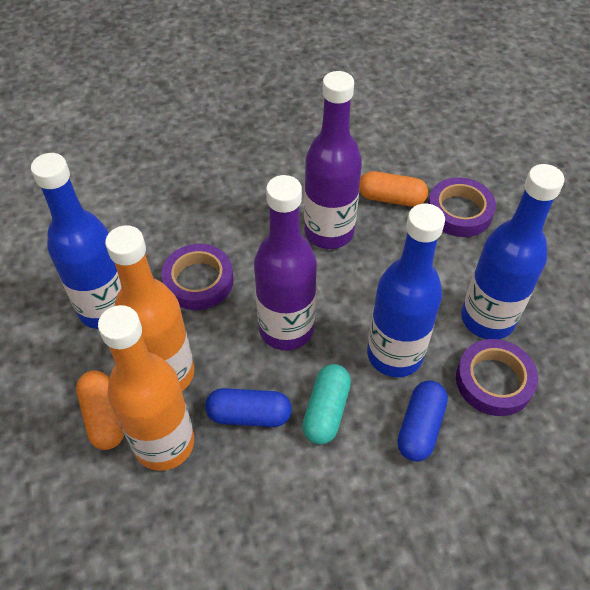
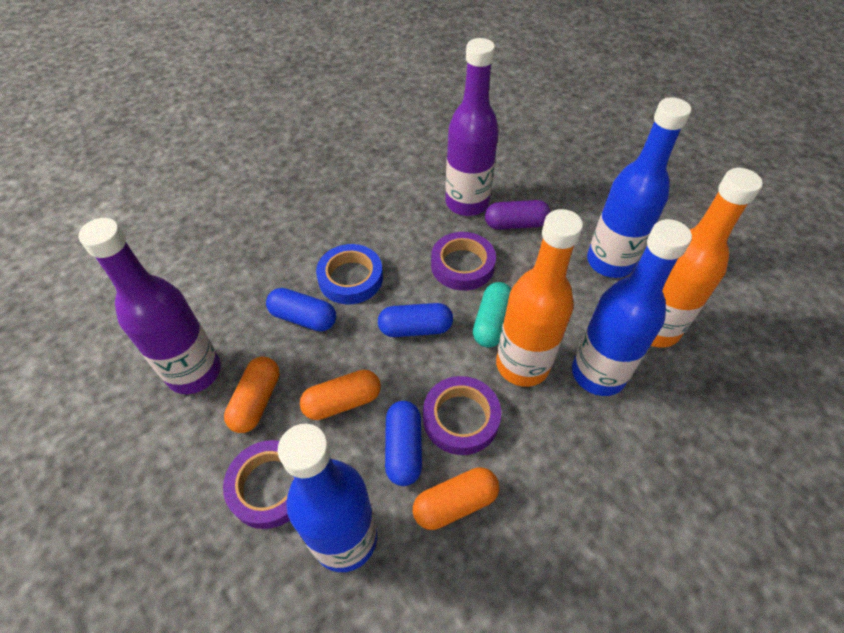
blue capsule: [205,388,292,427] [397,381,448,462] = 2 -> [266,288,336,332] [378,303,453,337] [385,401,422,486] = 3
blue tape: none = 0 -> [316,244,383,304] = 1
orange capsule: [76,370,124,450] [359,171,428,207] = 2 -> [224,356,280,433] [300,370,381,420] [413,467,499,530] = 3
purple capsule: none = 0 -> [485,200,551,230] = 1

